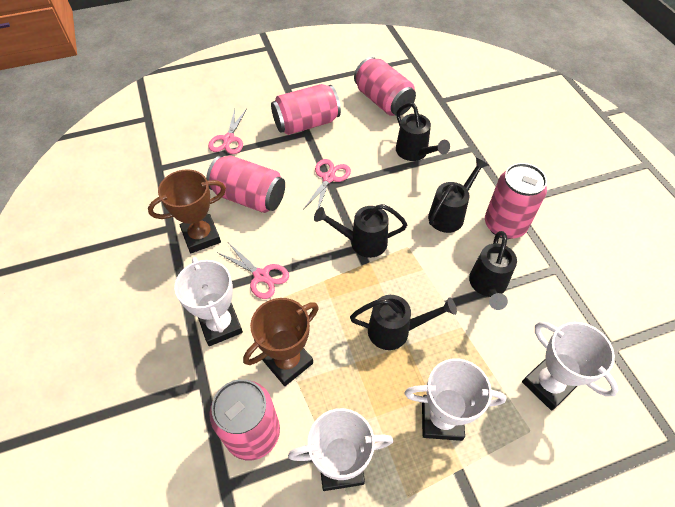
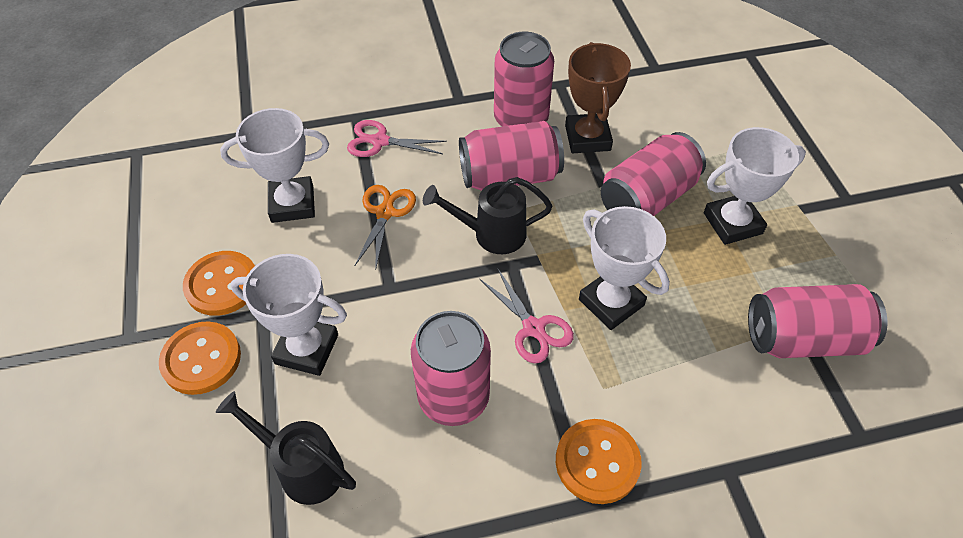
black watering can: [314,204,407,258] [350,295,457,350] [396,103,450,161] [428,157,488,233] [469,231,517,310] = 5 -> [216,391,356,505] [423,177,553,254] = 2
brown trophy: [148,169,226,253] [243,298,319,386] = 2 -> [565,42,631,153] = 1
orange button: none = 0 -> [159,321,241,395] [183,251,255,316] [556,419,642,504] = 3
orange scissors: none = 0 -> [354,185,416,270] = 1
pink scissors: [208,109,247,154] [218,244,289,299] [303,159,351,210] = 3 -> [347,120,447,157] [480,268,574,363] = 2

